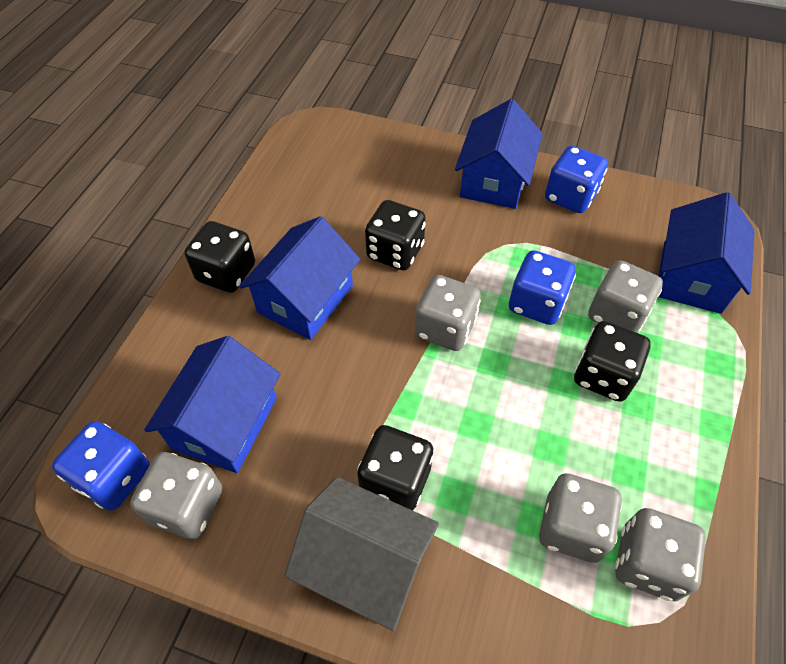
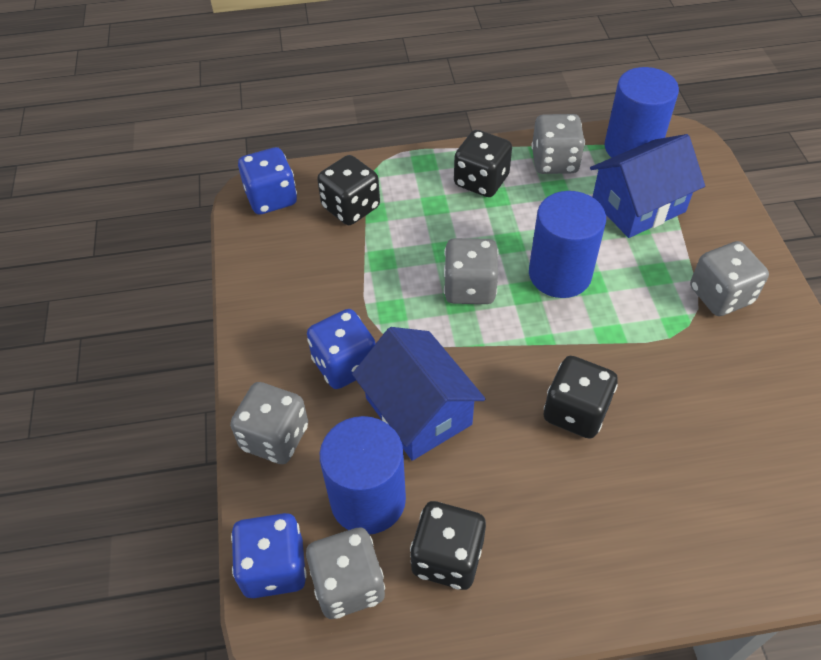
blue cylinder: none = 0 -> [320,416,406,534] [529,191,606,298] [604,67,679,158] = 3
blue house: [144,336,280,473] [239,216,360,340] [455,99,543,209] [658,192,755,314] = 4 -> [352,327,486,461] [590,134,705,238] = 2
grey house: [284,477,439,631] = 1 -> none = 0

